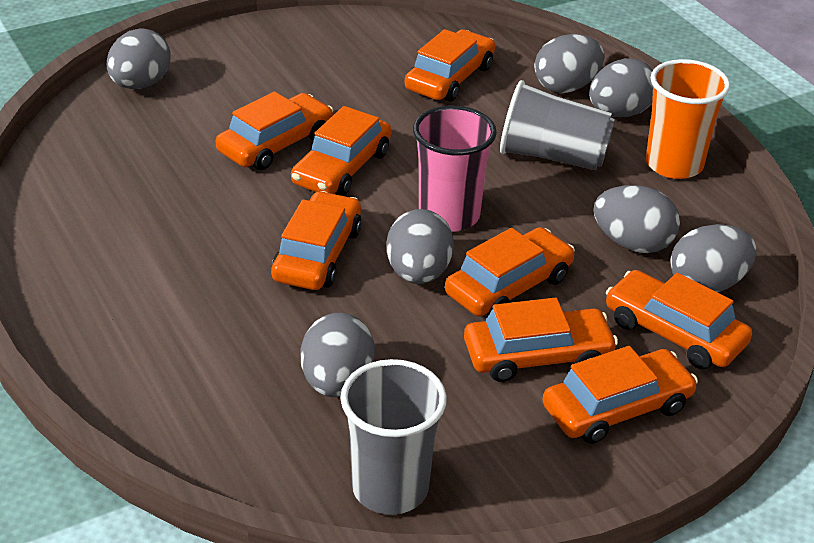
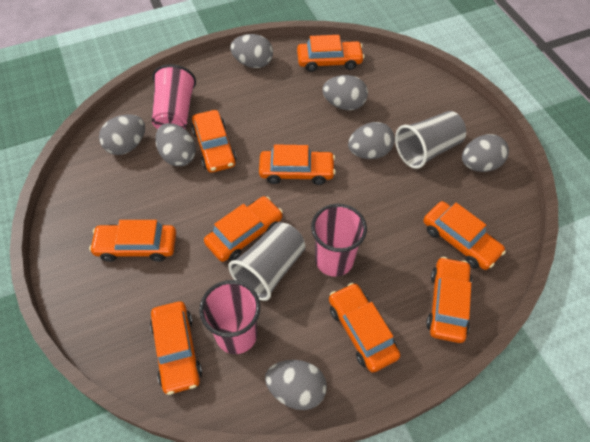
orange car: [216,91,333,170] [271,191,362,290] [291,106,391,196] [405,29,495,102] [445,227,575,317] [464,298,618,382] [543,346,698,444] [606,270,752,369] = 8 -> [89,220,176,262] [150,301,202,395] [192,110,236,173] [204,196,283,262] [259,144,336,185] [297,35,365,72] [329,283,400,373] [423,201,506,270] [426,257,472,343] = 9
orange cup: [646,59,730,179] = 1 -> none = 0
pink cup: [413,106,497,232] = 1 -> [152,64,196,129] [199,280,260,354] [311,204,367,277] = 3

